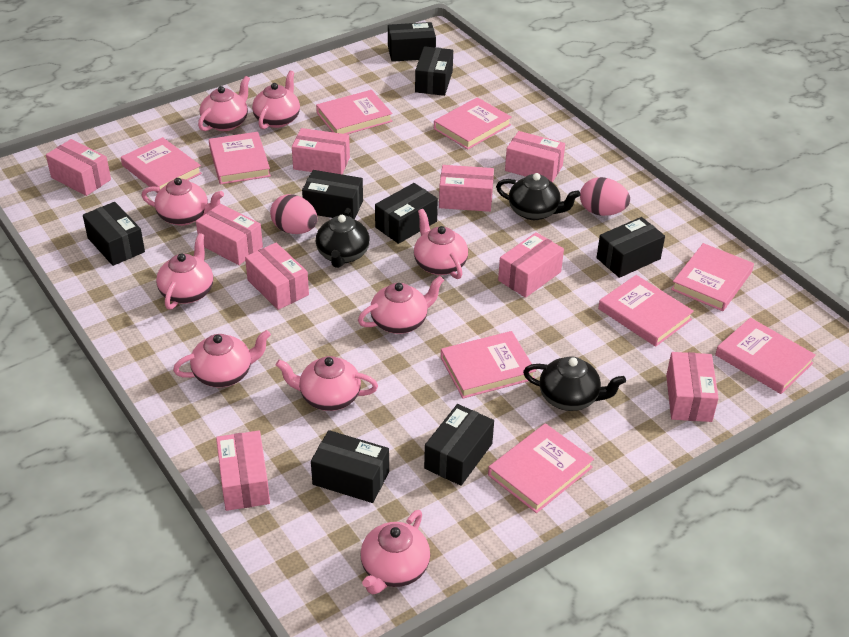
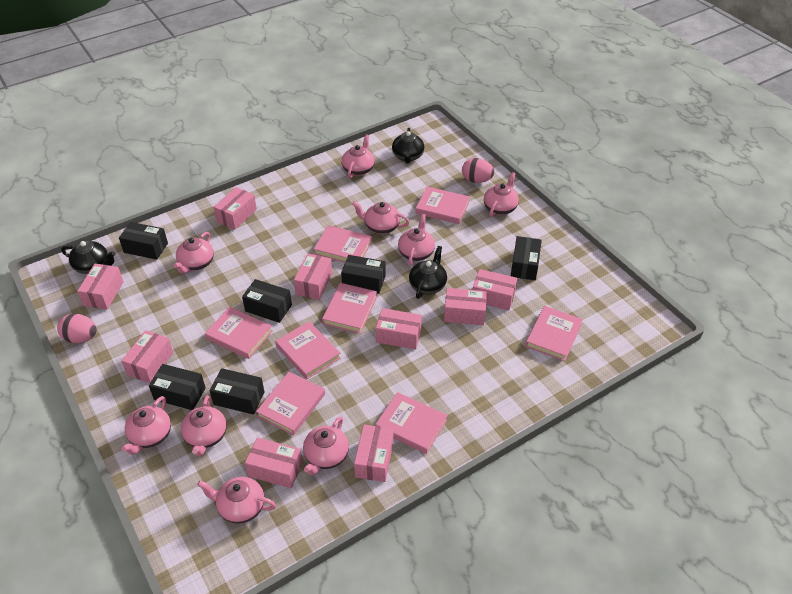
black box: [83,202,145,266] [302,170,363,219] [311,430,389,503] [375,183,438,244] [388,22,436,62] [415,46,453,96] [424,404,494,486] [597,217,665,278] = 8 -> [119,222,168,260] [149,364,206,410] [210,368,265,415] [242,279,292,323] [341,255,386,294] [511,236,542,280] = 6
pink book: [121,137,202,193] [209,132,271,184] [316,90,393,134] [434,97,512,149] [441,331,536,398] [488,423,594,513] [598,275,694,347] [671,243,754,311] [715,318,816,394] = 9 -> [205,307,273,359] [256,372,325,435] [275,321,341,379] [314,225,372,263] [322,283,377,334] [375,392,448,454] [416,187,470,224] [525,306,583,361] = 8

